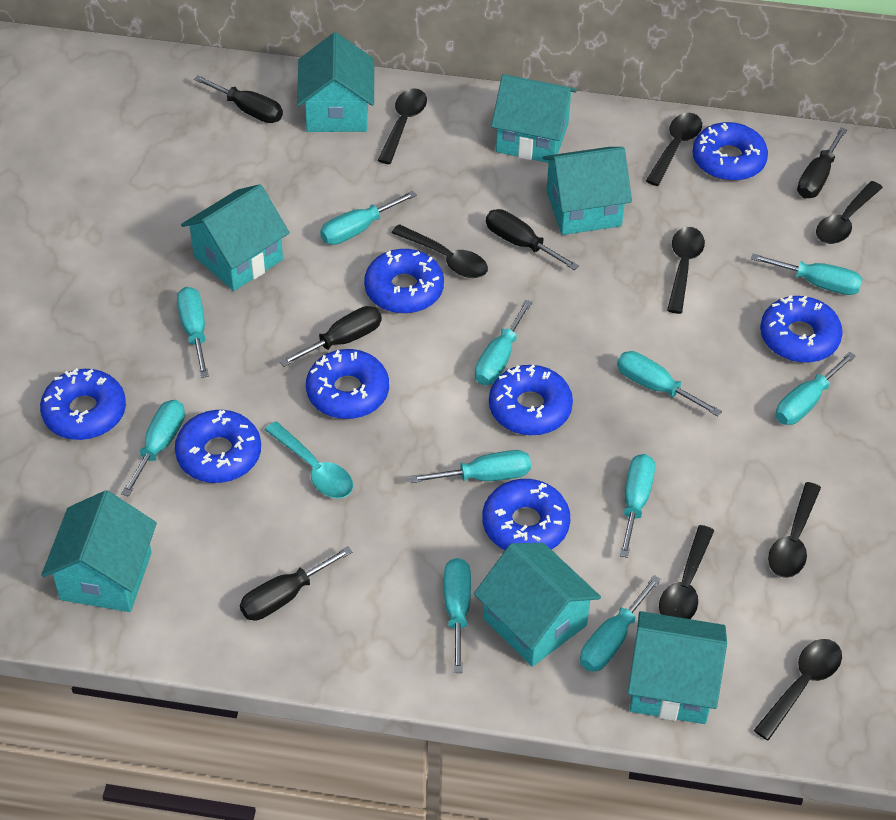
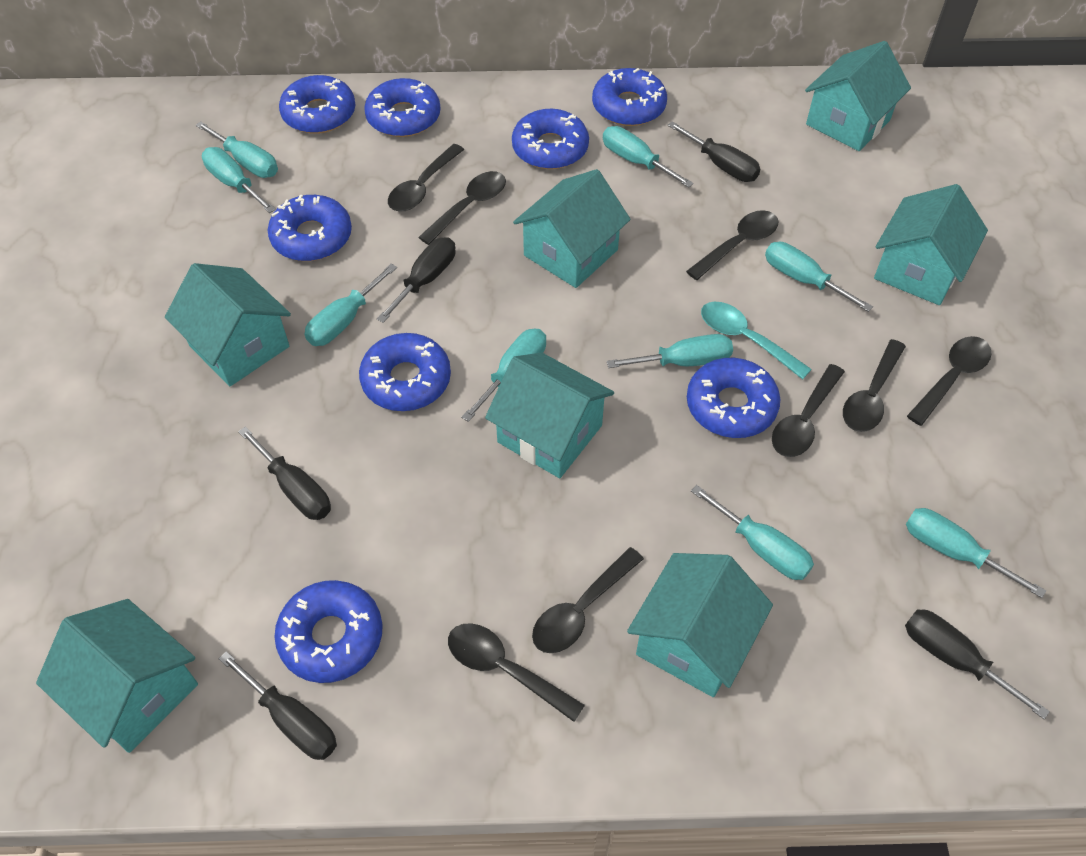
turquoise screwdriver: [121,400,185,497] [177,287,209,378] [320,191,417,245] [409,450,531,483] [444,558,471,673] [475,300,532,385] [580,575,661,672] [617,351,722,417] [619,454,655,558] [751,254,862,295] [776,352,856,425] = 11 -> [196,122,278,178] [202,147,276,213] [305,264,397,346] [461,329,546,422] [603,126,694,188] [607,334,733,368] [691,485,814,580] [765,242,873,312] [906,508,1046,598] = 9

